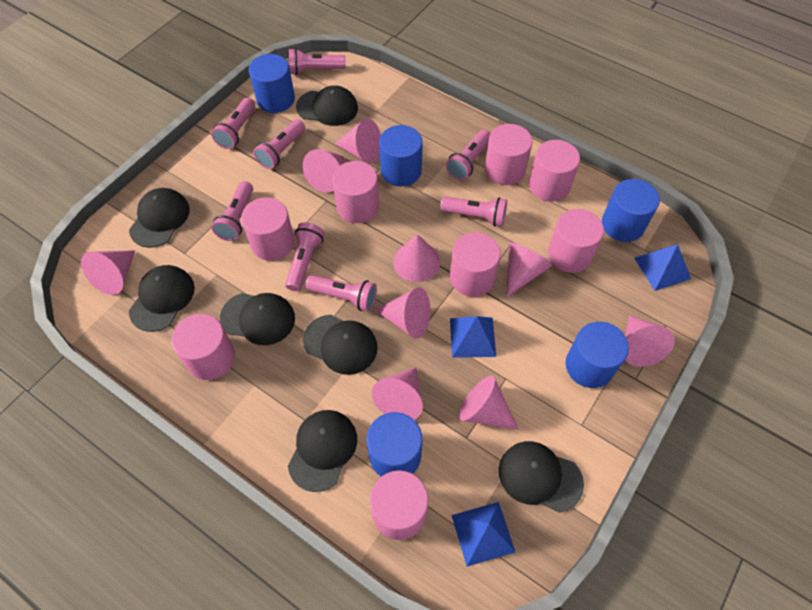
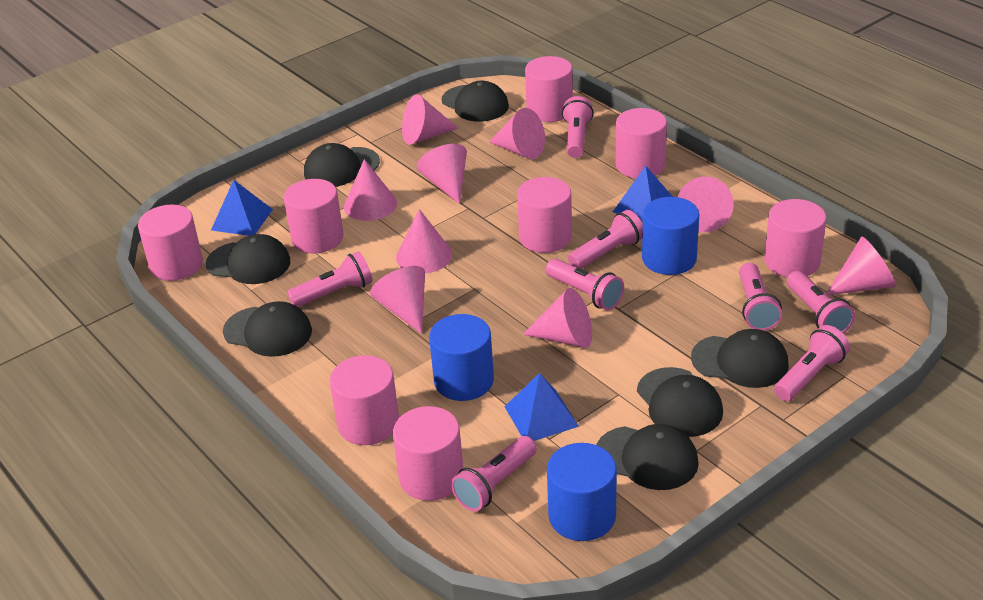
blue cylinder: [249,54,295,113] [367,412,422,477] [379,125,423,187] [565,322,629,388] [602,179,660,242] = 5 -> [429,314,494,401] [547,443,617,541] [642,197,699,275] = 3

